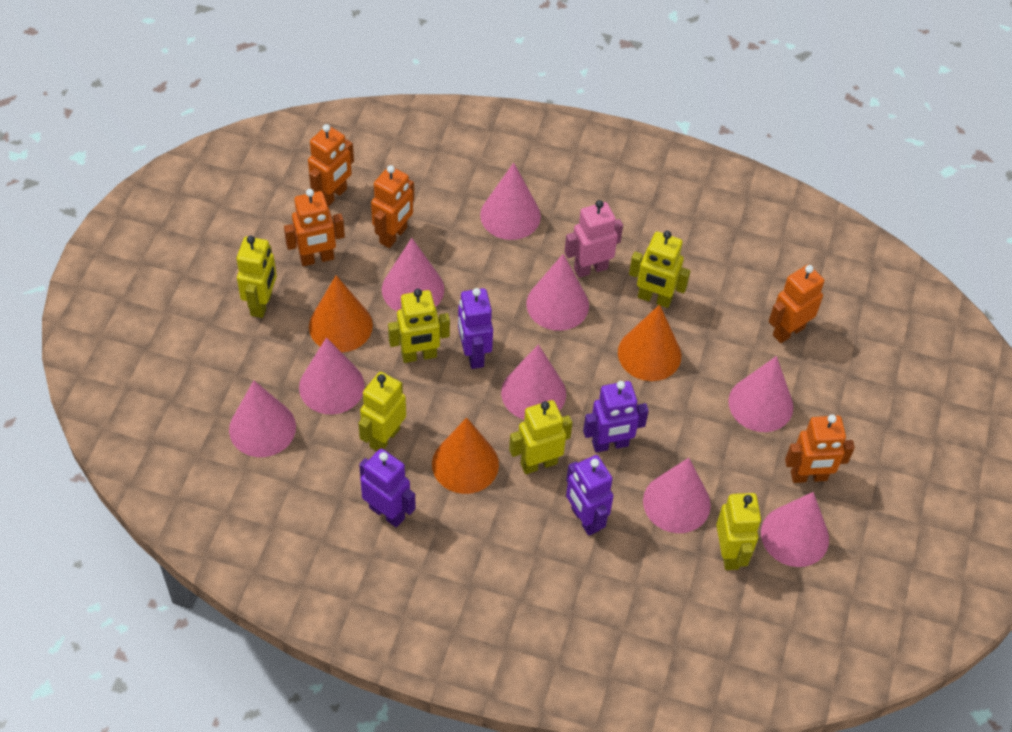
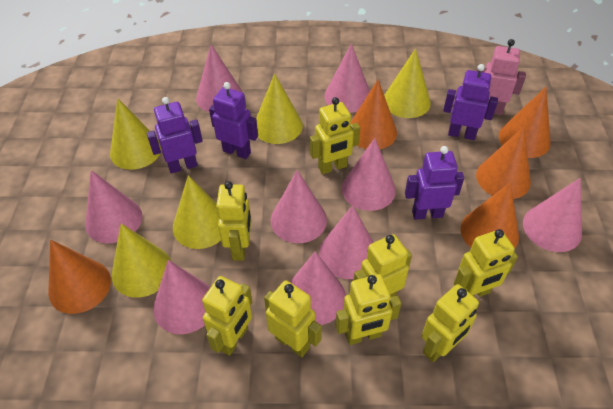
orange cone: [309,275,373,352] [432,417,499,494] [618,305,681,381] = 3 -> [48,240,111,314] [350,80,397,149] [460,182,519,248] [476,127,531,199] [499,87,551,158] = 5
orange robot: [284,189,345,266] [308,124,354,206] [371,165,414,248] [769,265,824,343] [785,415,855,483] = 5 -> none = 0
yellow cone: none = 0 -> [110,98,161,170] [112,223,171,298] [173,175,221,249] [256,73,303,144] [384,48,431,118] = 5
yellow robot: [237,236,277,318] [358,372,406,451] [388,289,450,363] [509,400,572,474] [629,231,690,308] [716,493,761,570] = 6 -> [202,276,252,356] [216,181,251,261] [264,280,322,357] [310,97,360,174] [336,274,401,345] [354,234,412,297] [422,284,479,362] [454,229,518,297] = 8

